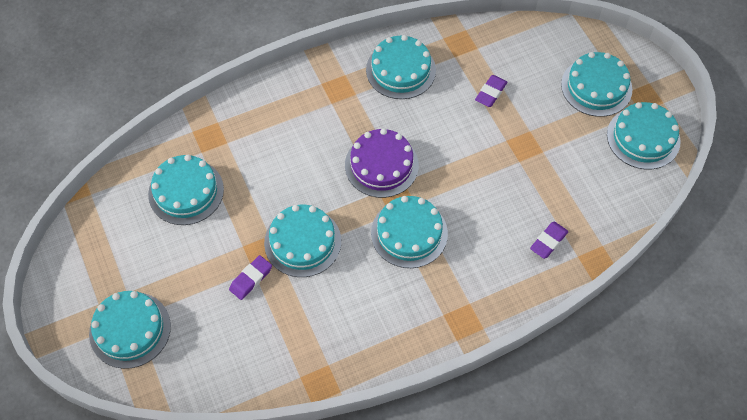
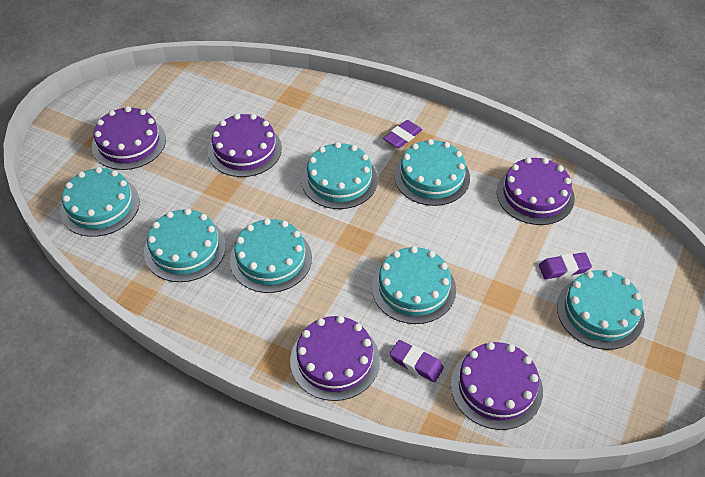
purple cake: [345,128,419,198] = 1 -> [92,106,166,170] [208,114,282,177] [290,316,380,401] [451,342,543,430] [497,157,575,225] = 5

